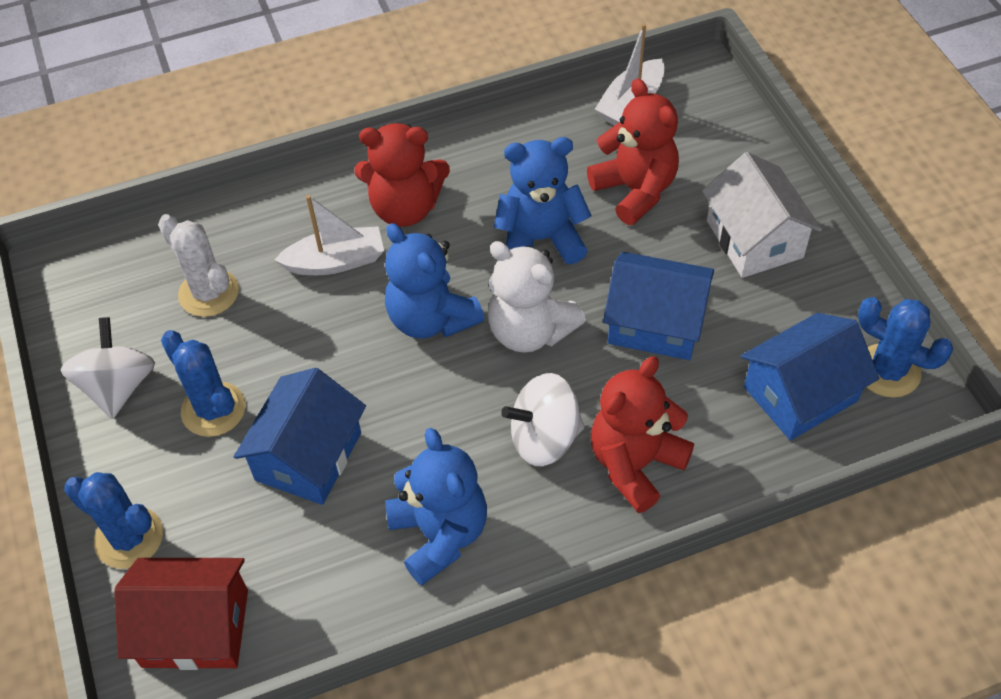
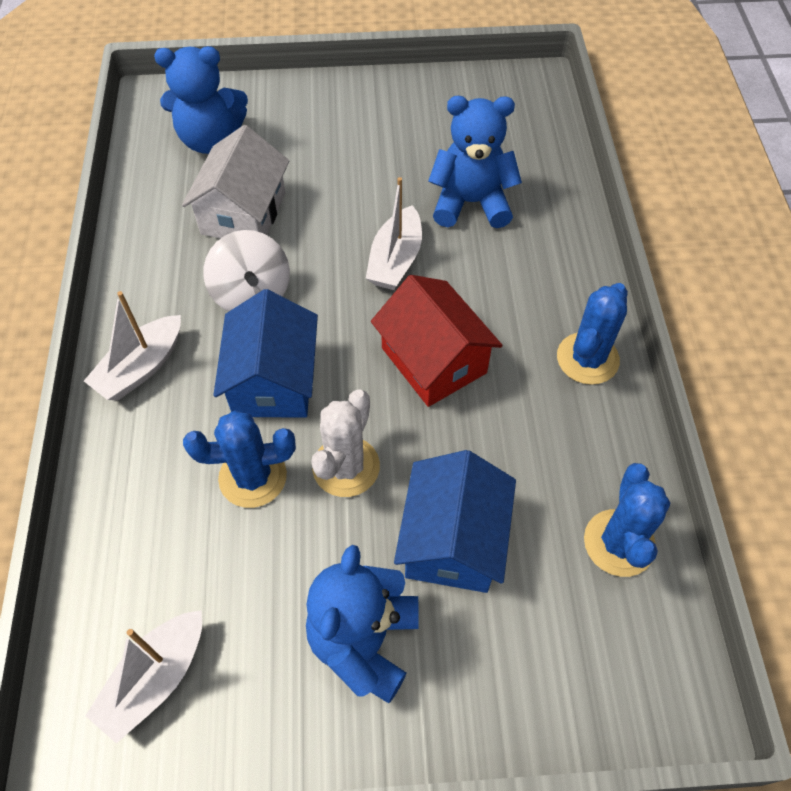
blue house: [234,368,366,505] [603,252,714,360] [741,313,879,441] = 3 -> [214,289,318,418] [394,450,516,593] = 2
red teddy bear: [355,123,450,227] [587,78,679,225] [591,356,694,513] = 3 -> none = 0
white boat: [275,195,384,275] [595,23,665,126] = 2 -> [84,291,181,400] [85,610,202,744] [366,177,422,290] = 3
white spinning top: [60,317,155,419] [501,373,585,466] = 2 -> [203,230,290,311] = 1
white teddy bear: [487,241,586,353] = 1 -> none = 0

